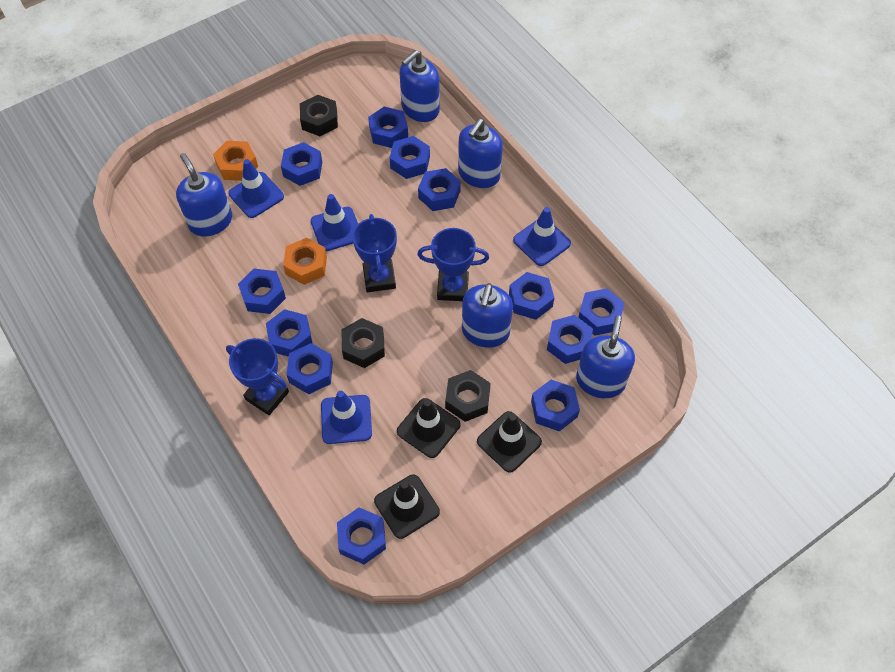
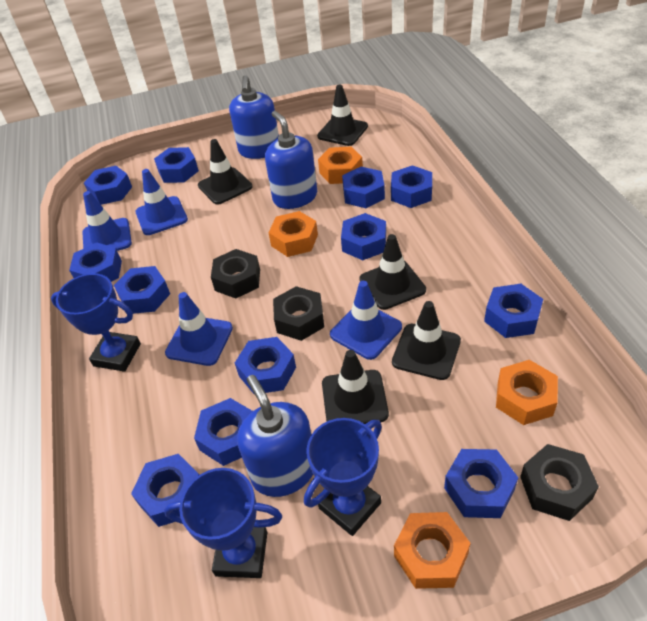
black traffic cone: [374,475,440,539] [397,398,460,458] [477,411,542,473] = 3 -> [198,139,253,205] [317,85,368,146] [322,350,389,424] [360,234,426,310] [392,301,461,380] = 5
blue soap dispenser: [176,153,232,237] [399,50,440,122] [458,119,503,188] [462,283,513,348] [576,316,635,398] = 5 -> [229,75,279,159] [237,375,313,497] [265,111,317,209] = 3
orange nut: [213,141,258,181] [283,238,327,285] = 2 -> [268,211,318,257] [318,146,363,184] [394,512,471,589] [496,360,558,425] = 4

